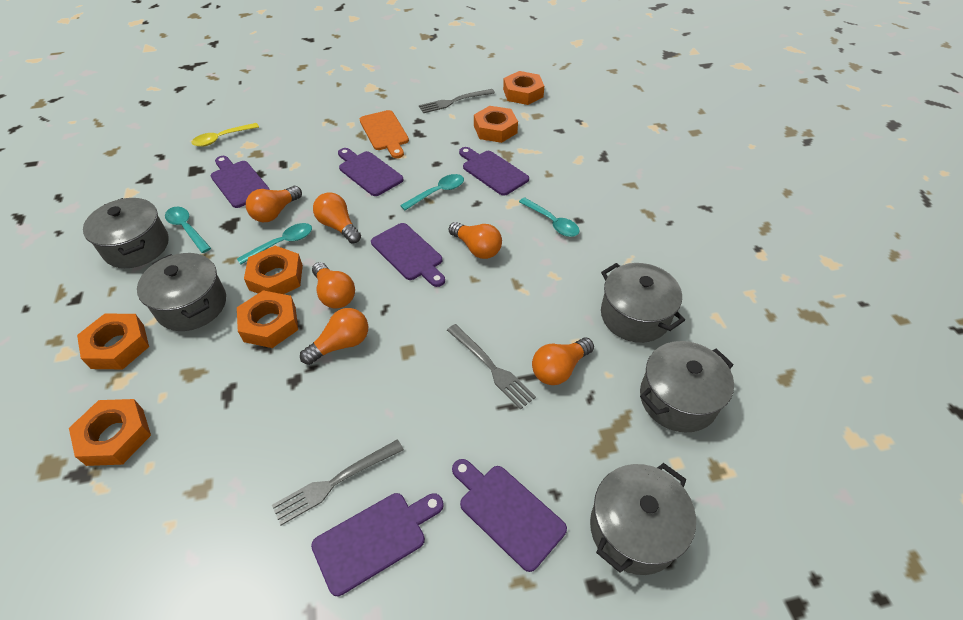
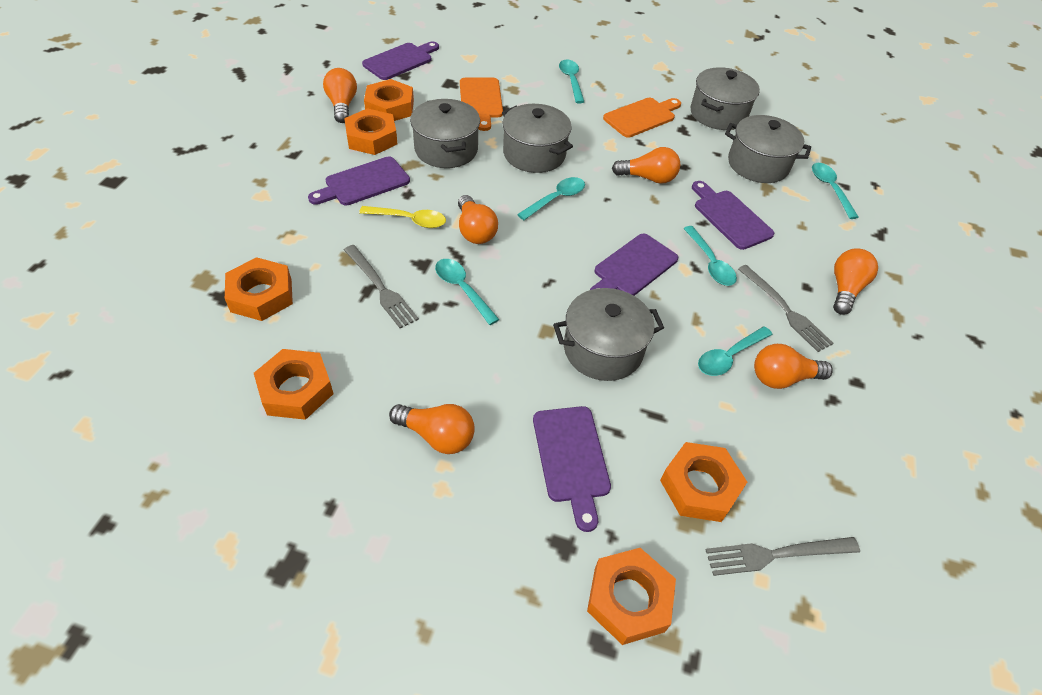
orange cutting board: [360,110,409,158] = 1 -> [460,78,503,131] [603,98,681,138] = 2
purple cutting board: [211,156,270,208] [311,493,444,596] [338,148,403,196] [371,223,445,287] [452,459,567,572] [459,147,529,196] = 6 -> [308,157,410,205] [362,42,439,80] [533,406,611,532] [590,234,678,296] [692,181,775,250] = 5
turquoise spoon: [165,207,211,253] [237,223,312,264] [400,174,464,210] [519,197,580,237] = 4 -> [435,259,500,325] [517,177,585,220] [559,59,584,103] [683,226,737,286] [698,326,773,376] [812,163,859,219] = 6

